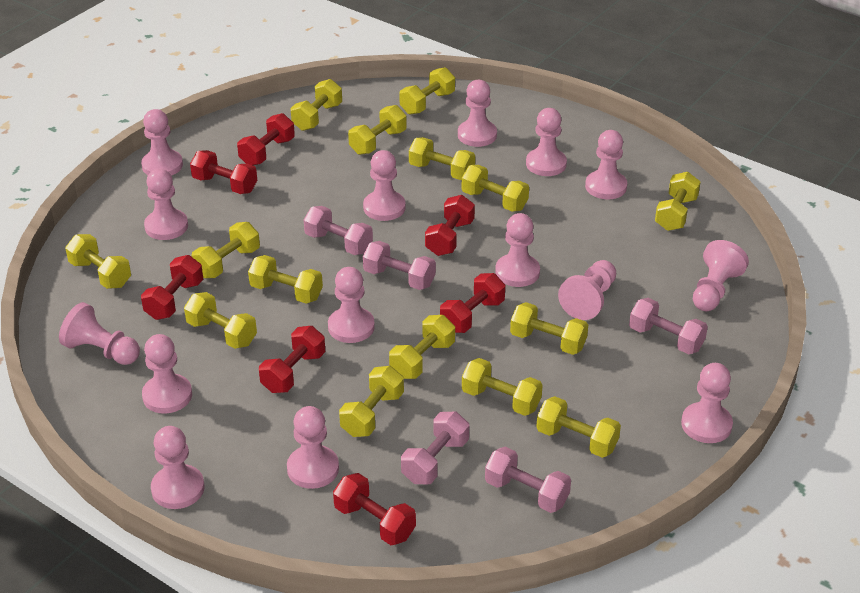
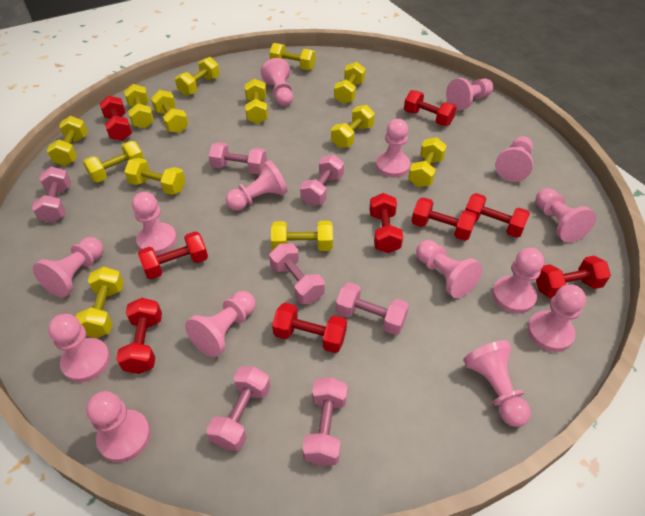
pink dumbbell: [304,206,373,255] [363,241,436,290] [401,412,469,484] [485,447,571,513] [629,298,708,354] = 5 -> [32,167,71,223] [206,366,270,451] [209,142,267,174] [269,243,325,304] [300,154,344,206] [303,377,348,466] [336,282,409,335] = 7
red dumbbell: [141,255,203,320] [190,150,257,194] [237,113,295,165] [259,326,325,393] [333,473,416,545] [425,195,475,256] [440,273,505,333] = 7 -> [100,95,132,141] [116,298,162,374] [138,231,208,279] [272,303,347,353] [369,193,403,253] [404,90,457,126] [411,197,477,241] [465,193,530,238] [536,256,611,298] = 9
yellow dumbbell: [65,234,131,289] [184,292,257,349] [191,222,260,278] [248,255,323,304] [291,79,342,131] [339,366,404,437] [348,105,407,155] [389,315,455,379] [399,67,455,115] [409,137,475,180] [462,165,529,212] [462,358,543,416] [510,302,588,355] [536,396,621,458] [655,172,701,231] = 15 -> [47,116,88,166] [76,267,124,338] [83,141,144,182] [124,84,154,128] [124,158,185,195] [151,90,189,133] [175,57,220,96] [245,79,268,124] [269,43,316,70] [271,221,333,251] [331,105,375,148] [334,62,366,104] [408,137,447,187] = 13

